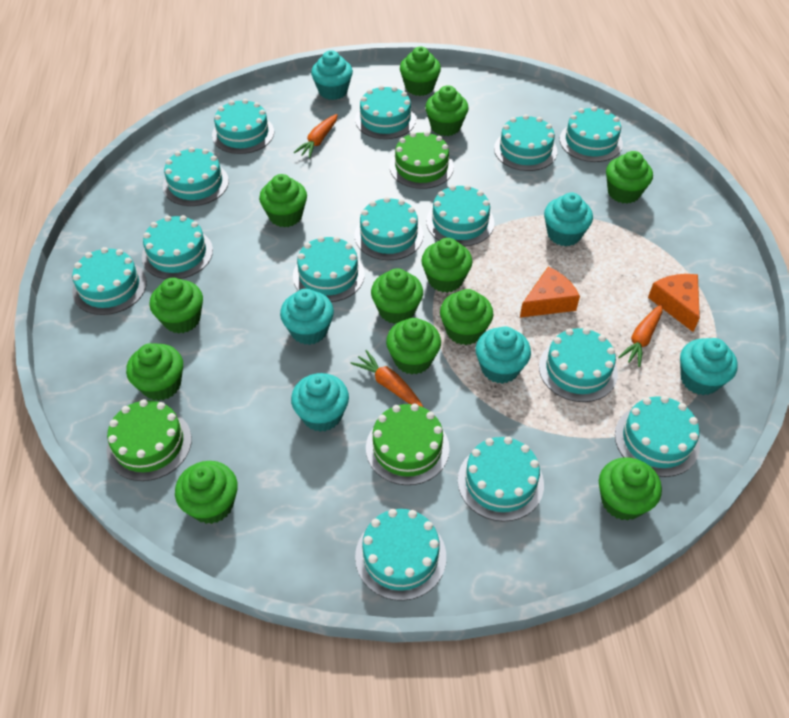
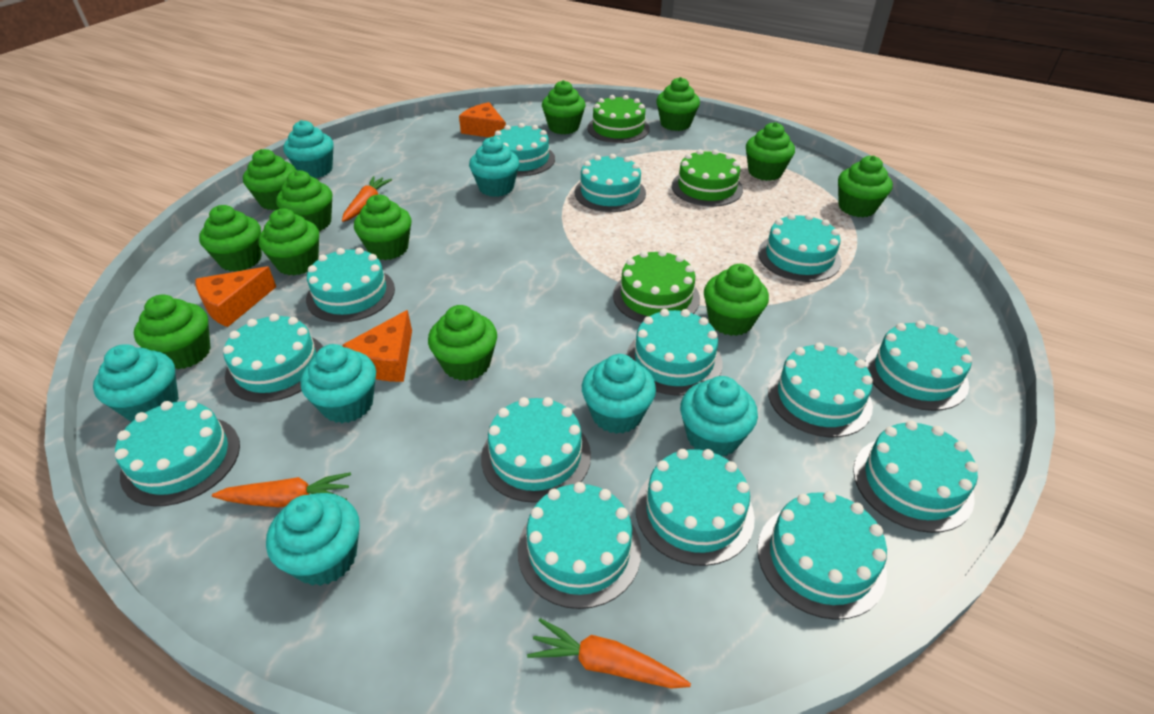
orange cheese: [520,267,580,318] [648,274,700,332] = 2 -> [195,266,276,327] [343,310,412,382] [459,102,506,138] = 3
turquoise cupcake: [280,289,334,345] [291,373,349,432] [311,50,353,100] [476,327,531,384] [544,192,593,246] [680,338,738,395] = 6 -> [93,344,179,422] [266,493,360,586] [283,120,334,178] [301,344,376,423] [469,137,519,197] [582,354,656,434] [680,376,758,456] = 7

